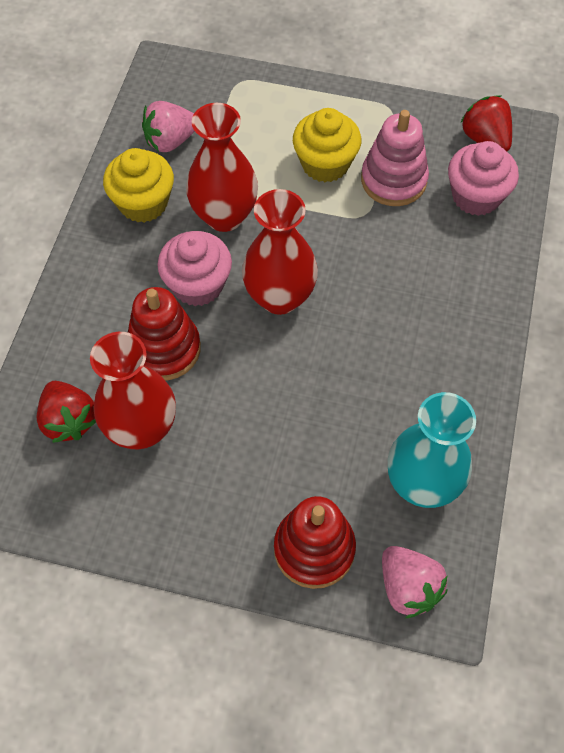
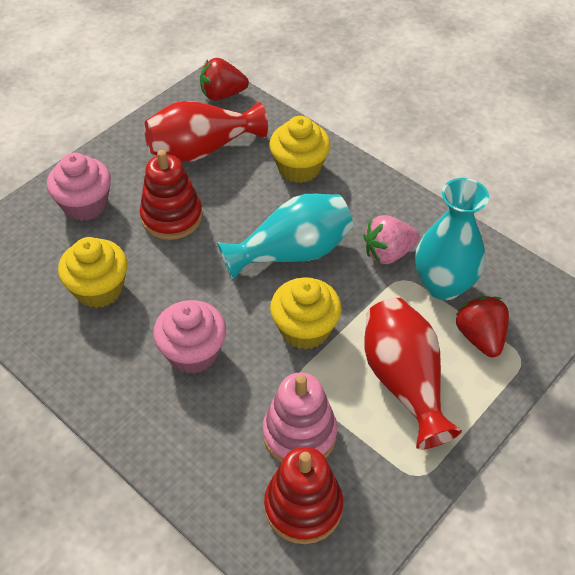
pink strawberry: [142,101,195,152] [382,546,447,618] = 2 -> [363,215,420,264] = 1
red vase: [90,332,176,449] [186,103,258,232] [242,189,318,315] = 3 -> [144,101,268,162] [364,298,462,449] = 2
turquoise vase: [388,392,476,508] = 1 -> [217,194,353,281] [415,178,489,300] = 2
yellow cupcake: [103,148,174,223] [293,108,361,182] = 2 -> [58,237,127,308] [270,116,331,183] [270,277,342,350] = 3

